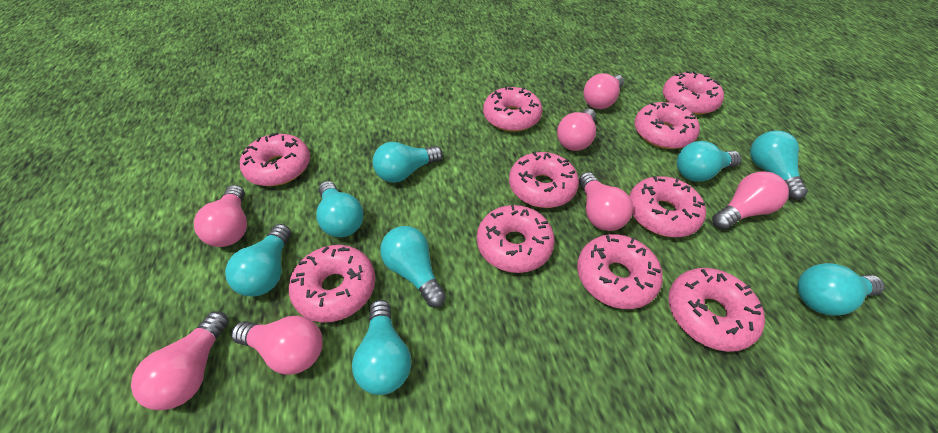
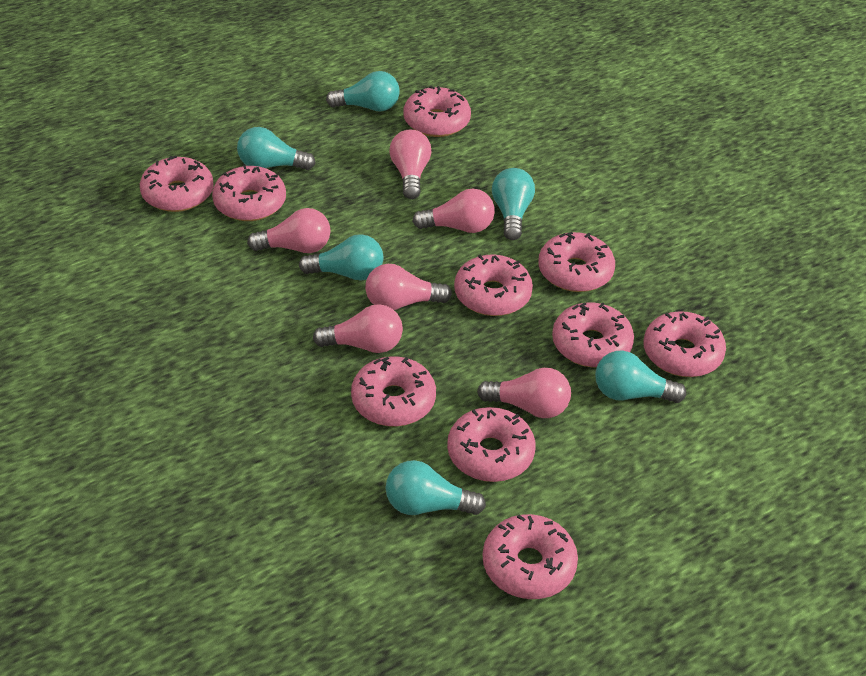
pink light bulb: [131,311,229,410] [194,185,247,247] [231,316,323,375] [557,109,596,151] [579,172,633,231] [584,73,624,109] [712,171,789,230] = 7 -> [247,208,331,253] [313,304,403,353] [365,264,452,310] [390,130,432,199] [412,189,495,233] [477,368,571,418] = 6
turquoise light bulb: [225,224,291,296] [316,181,363,237] [352,300,411,395] [373,142,443,183] [380,226,446,307] [677,141,741,182] [750,131,808,200] [797,263,885,316] = 8 -> [237,127,316,170] [299,234,383,281] [326,71,400,111] [386,460,486,515] [492,168,535,240] [595,351,686,403] = 6

